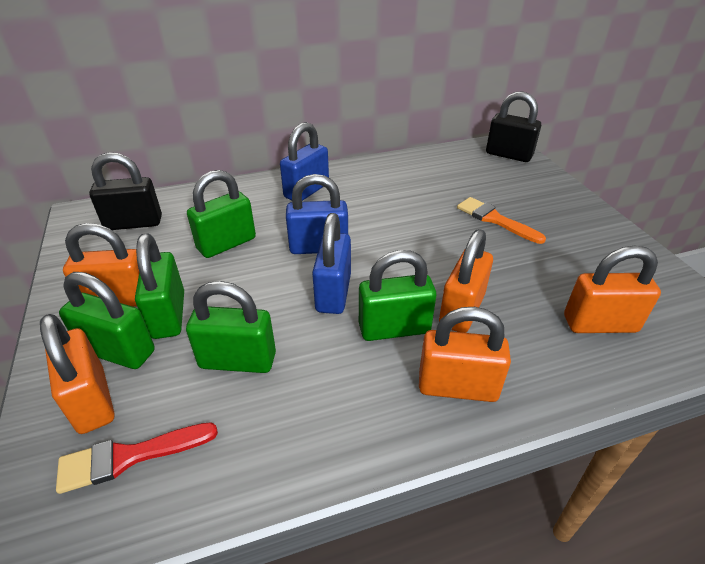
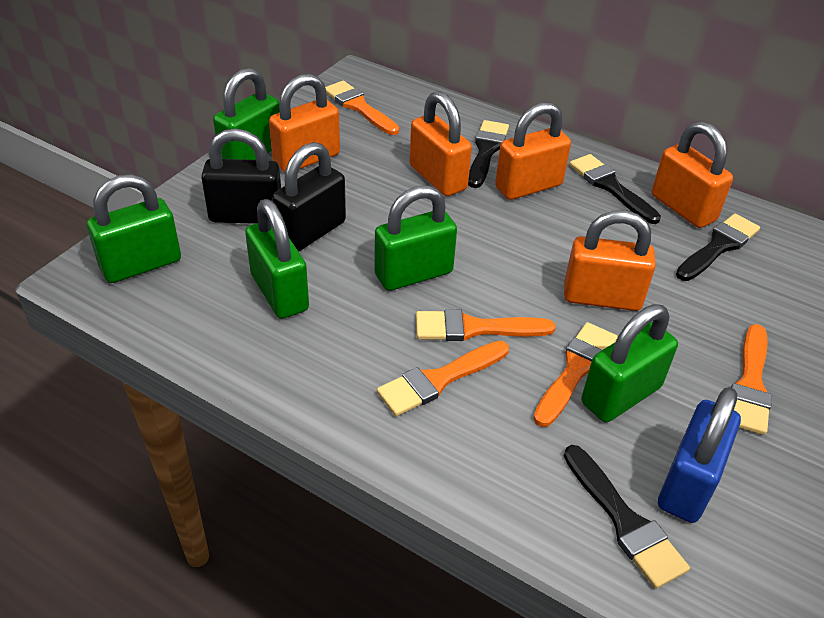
black brush: none = 0 -> [468,120,509,188] [564,445,690,589] [569,154,661,224] [676,213,760,281] = 4
blue padlock: [280,122,329,201] [286,174,348,254] [312,213,351,314] = 3 -> [658,387,741,523] = 1
orange brush: [457,197,546,244] = 1 -> [325,81,399,135] [377,341,509,416] [416,309,556,341] [533,322,618,427] [731,324,772,435] = 5
red brush: [56,422,218,494] = 1 -> none = 0

